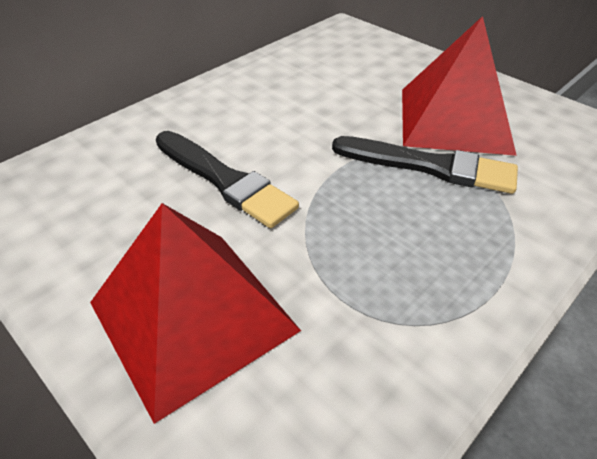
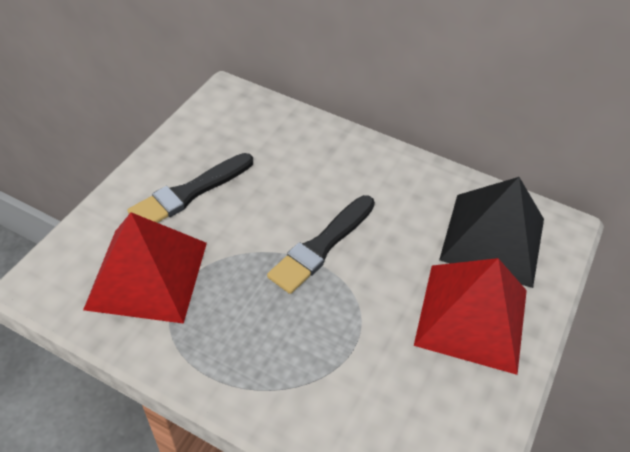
black pyramid: none = 0 -> [439,177,544,288] = 1

